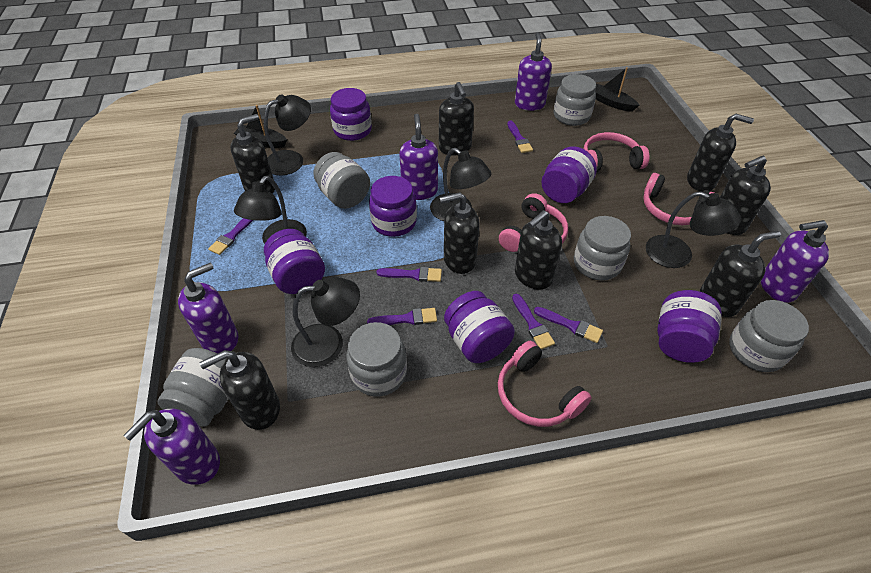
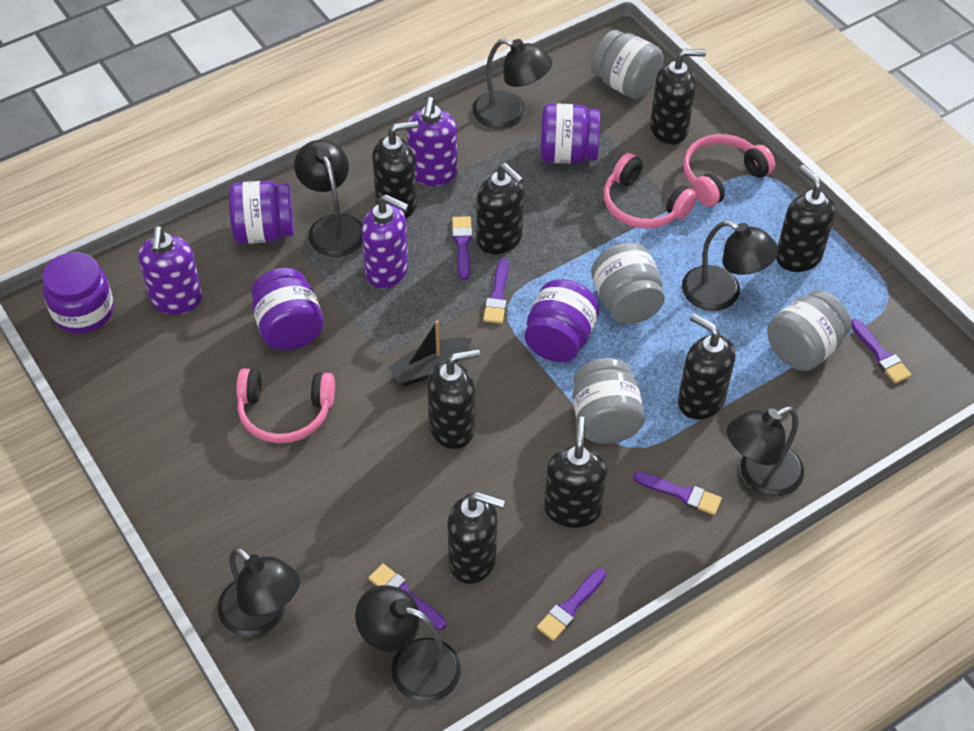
black boat: [234,105,287,148] [595,67,639,112] = 2 -> [388,320,472,386] = 1
black lamp: [234,176,307,244] [264,94,311,175] [291,277,360,367] [430,148,491,221] [646,192,741,268] = 5 -> [218,547,300,637] [294,140,362,257] [355,585,461,702] [472,39,552,129] [682,221,779,311] [727,406,804,496] = 6
grey jar: [157,348,228,426] [313,152,370,209] [346,322,407,396] [553,74,596,126] [574,216,631,280] [729,300,809,372] = 6 -> [573,358,645,444] [591,30,664,99] [591,243,665,324] [767,290,852,371] = 4
pink headphones: [498,341,592,427] [499,193,568,252] [584,132,649,172] [643,173,714,225] = 4 -> [236,368,335,443] [604,153,697,229] [683,134,775,207] = 3
purple jar: [264,229,325,294] [330,88,372,141] [369,176,417,237] [444,291,515,363] [541,146,597,203] [657,290,722,363] = 6 -> [42,252,114,334] [229,180,294,244] [251,268,324,350] [524,279,599,362] [541,104,600,164] = 5
purple soap dispenser: [123,409,220,485] [178,263,238,354] [399,114,438,200] [515,32,552,111] [761,220,829,303] = 5 -> [138,226,202,315] [361,195,409,288] [407,97,457,186] = 3

